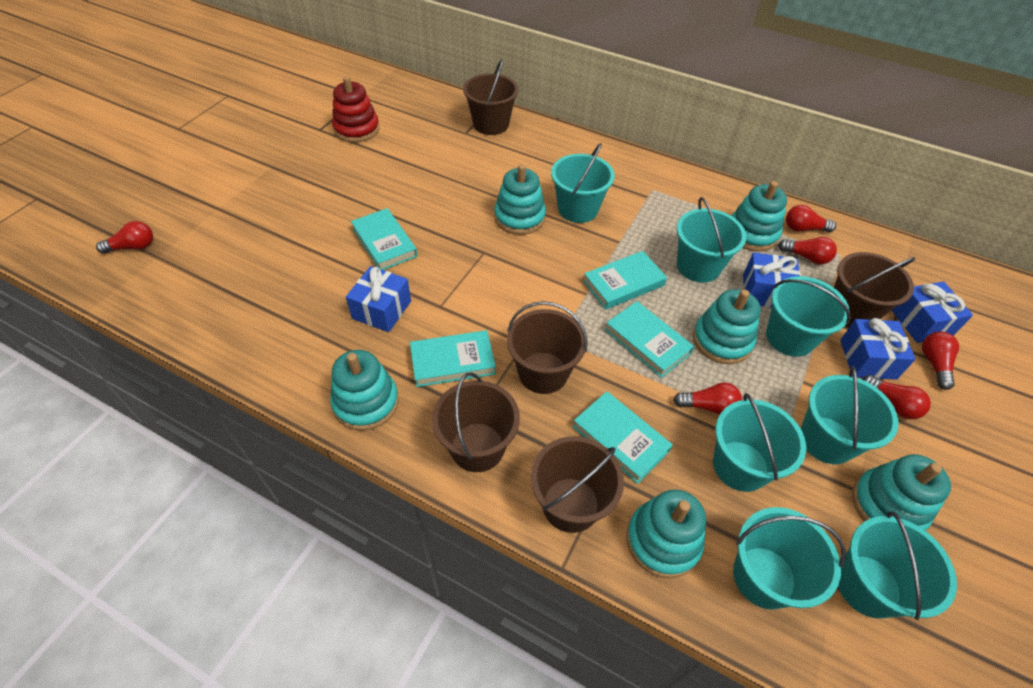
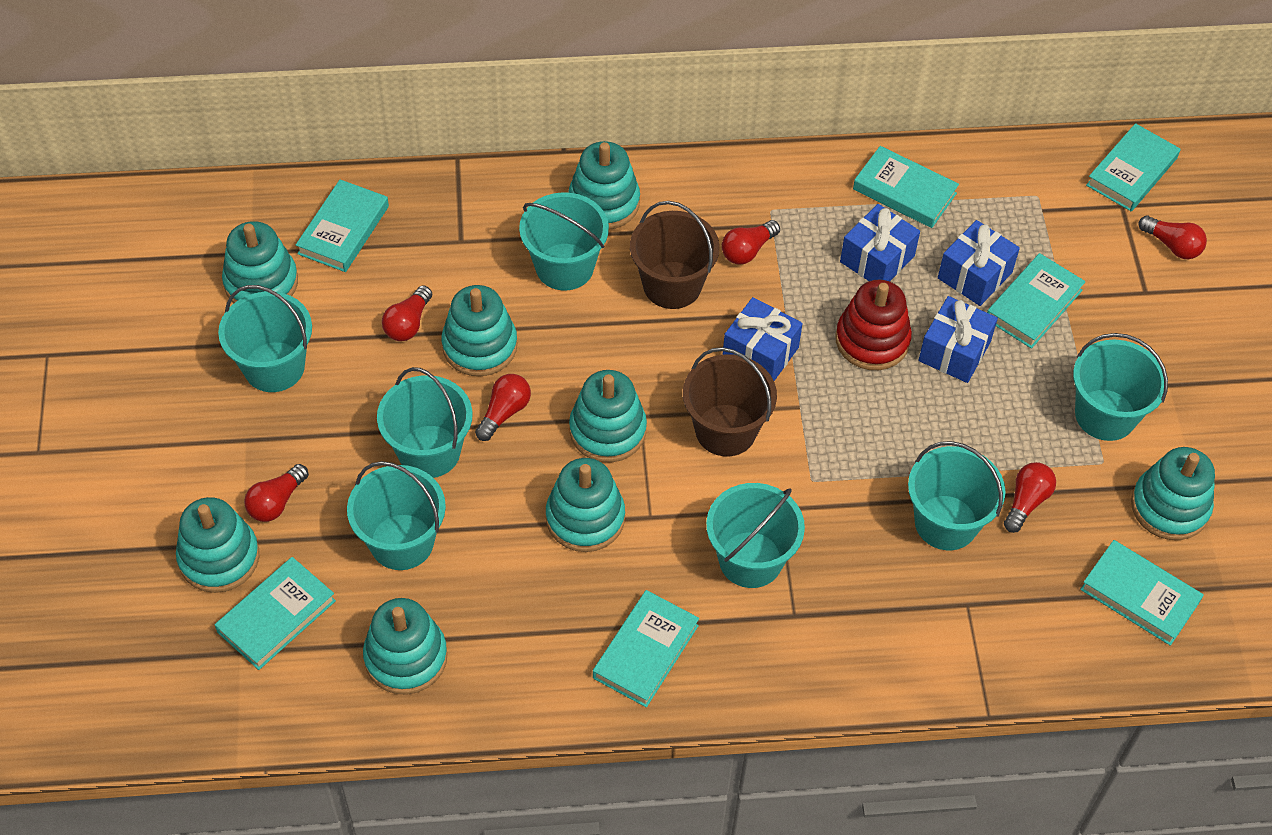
brown bucket: [432,372,520,472] [463,59,519,135] [507,301,588,394] [531,436,624,533] [834,252,915,328] = 5 -> [630,201,719,309] [683,347,777,456] = 2
turquoise book: [351,208,417,270] [410,330,496,387] [573,391,673,484] [583,251,667,310] [605,301,694,378] = 5 -> [215,557,336,670] [296,179,389,272] [593,590,699,707] [853,146,959,228] [987,253,1086,349] [1080,540,1204,646] [1086,123,1180,212] = 7
turquoise stacking toy: [330,350,399,431] [494,164,546,235] [627,489,706,578] [693,289,761,364] [731,181,787,252] [852,454,951,531] = 6 -> [176,497,259,593] [222,221,298,303] [363,598,448,695] [441,285,517,376] [546,458,625,552] [568,141,640,230] [569,370,647,462] [1131,447,1215,540] = 8

